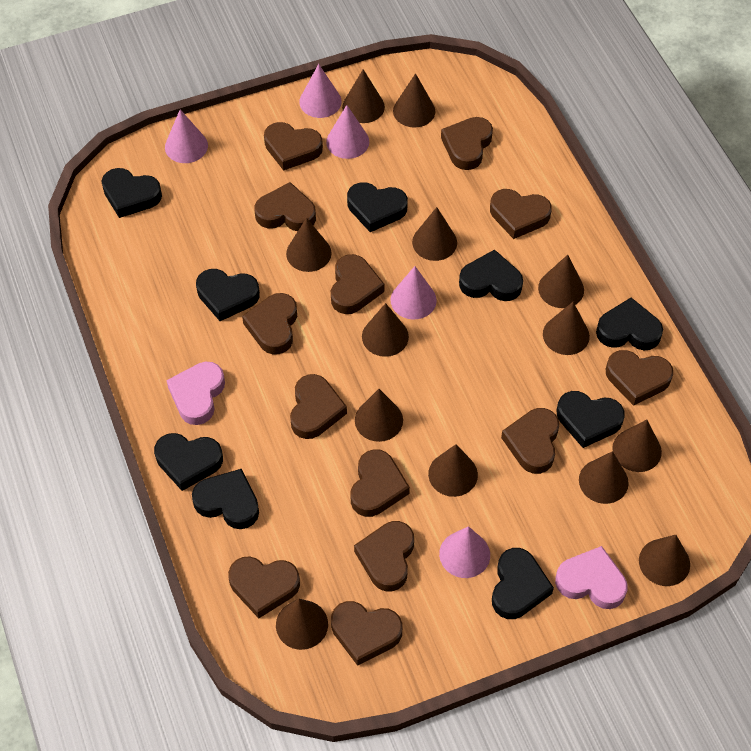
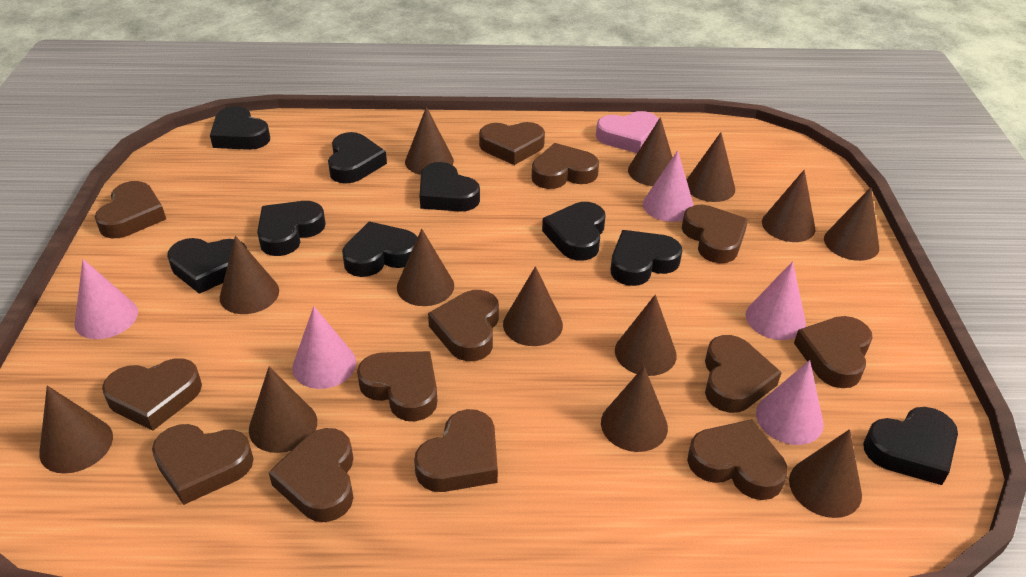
pink heart: [166,362,225,425] [555,546,628,609] = 2 -> [596,111,659,153] = 1

